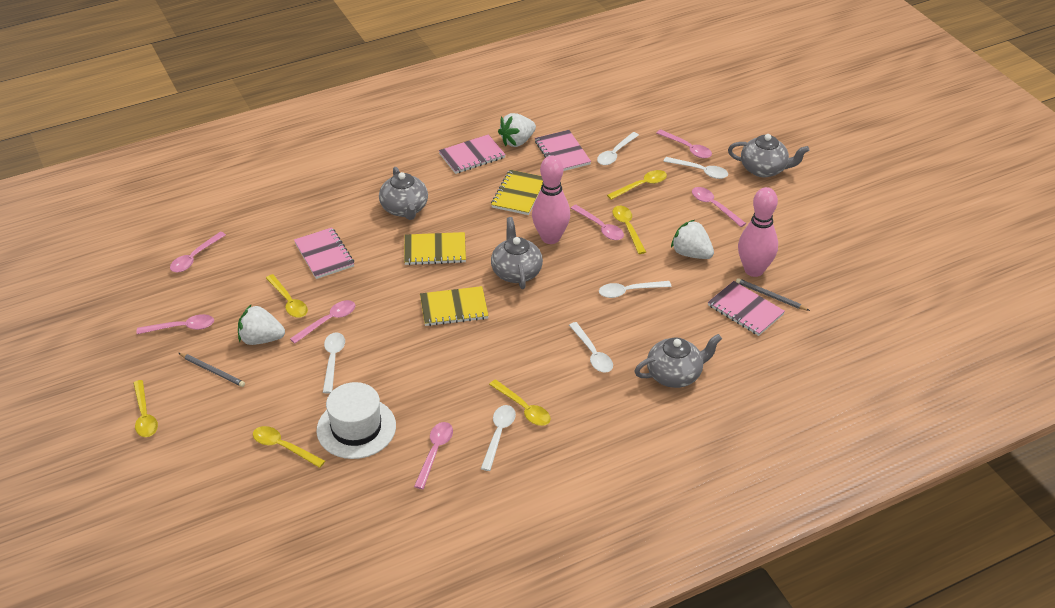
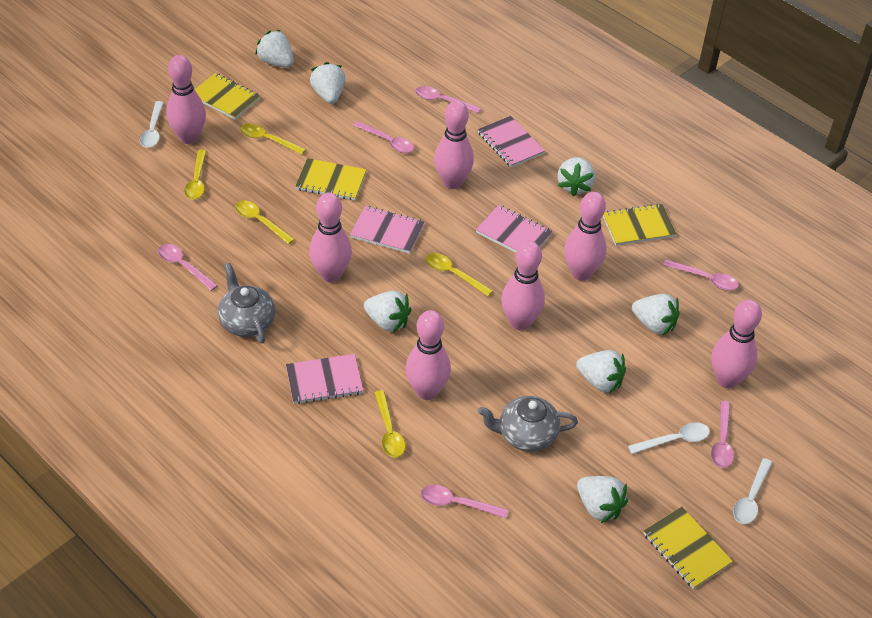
grey pencil: [179,353,245,387] [736,278,810,311] = 2 -> none = 0
grey teapot: [379,167,428,220] [491,217,543,289] [634,334,722,388] [728,134,809,178] = 4 -> [218,263,275,343] [478,396,578,452] = 2
pink bowling pin: [532,156,570,244] [738,187,778,277] = 2 -> [166,55,206,144] [309,192,352,282] [406,310,451,400] [434,101,474,189] [501,241,545,330] [564,192,607,281] [711,299,762,388] = 7
pink spoon: [137,314,214,334] [170,232,226,272] [290,300,355,344] [414,422,453,489] [571,205,624,240] [657,130,712,158] [692,187,746,227] = 7 -> [158,244,218,291] [353,121,414,153] [415,86,481,113] [421,485,508,518] [663,259,739,291] [711,401,734,468] = 6
white hat: [317,382,396,459] = 1 -> none = 0
white spoon: [323,332,345,393] [481,405,516,471] [569,322,613,373] [597,132,639,165] [599,281,671,298] [663,157,728,179] = 6 -> [140,101,164,148] [628,422,710,454] [733,458,773,524] = 3
white strawberry: [238,304,285,345] [498,113,536,147] [671,220,714,259] = 3 -> [255,30,294,68] [310,62,345,104] [364,291,412,333] [558,157,595,196] [576,350,626,394] [577,476,628,523] [632,294,680,335] = 7
yellow notebook: [404,232,466,265] [420,286,489,326] [491,170,543,215] = 3 -> [195,73,260,120] [295,158,367,200] [603,204,676,246] [643,507,733,589] = 4
yellow spoon: [133,380,158,437] [253,426,325,468] [266,274,308,318] [489,379,551,426] [607,170,667,200] [613,206,646,254] = 6 -> [184,150,206,200] [235,200,295,244] [240,123,306,154] [374,390,406,457] [426,253,493,296] = 5

